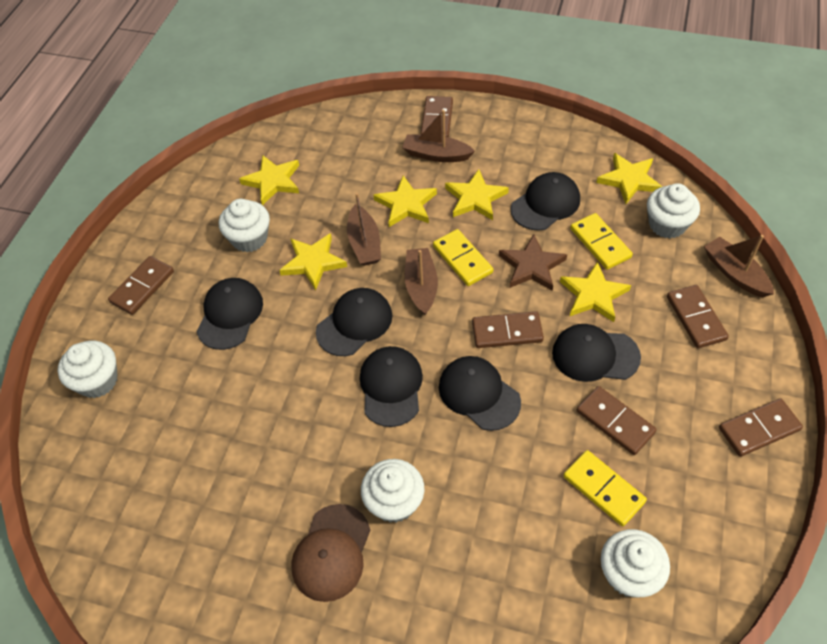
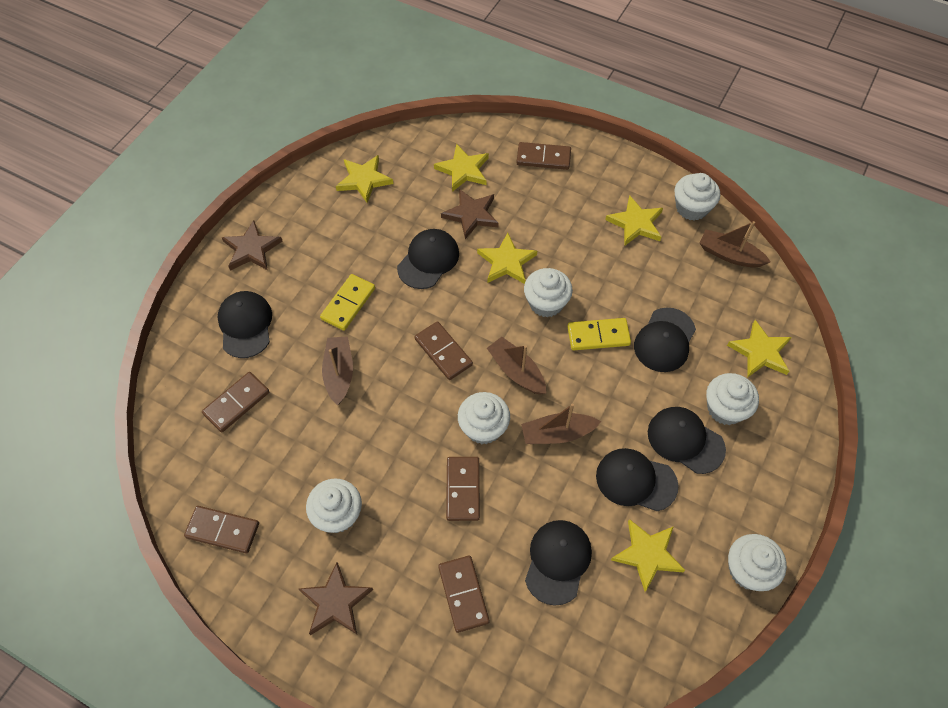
brown cap: [292,504,370,602] = 1 -> none = 0
brown star: [499,234,567,291] = 1 -> [222,220,283,271] [299,562,373,635] [441,189,499,239] = 3
white cupcake: [58,341,118,398] [219,199,270,252] [361,459,424,523] [601,529,670,598] [647,183,700,238] = 5 -> [306,478,362,533] [458,392,510,444] [524,268,573,318] [674,173,720,221] [706,373,759,425] [728,534,787,591] = 6
yellow domino: [433,229,493,286] [563,450,647,527] [570,213,633,270] = 3 -> [320,274,375,331] [567,318,631,350] = 2

